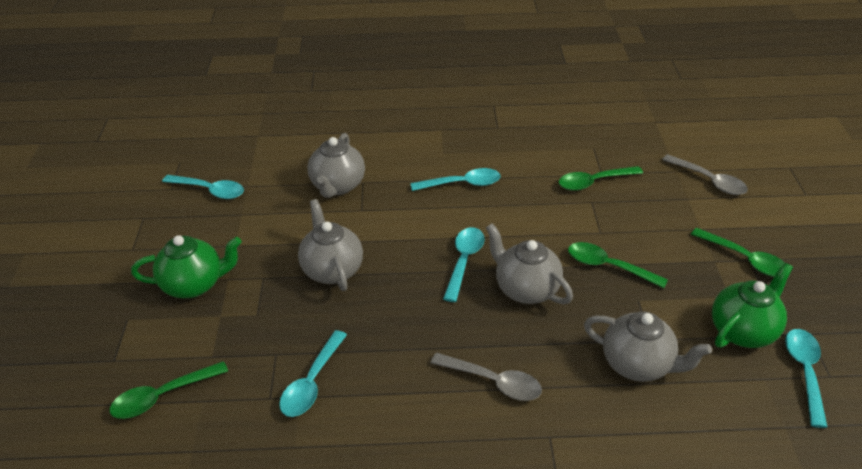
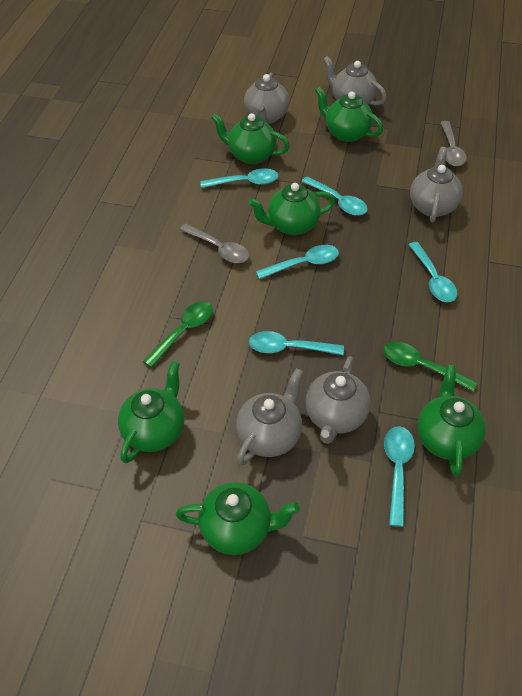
green spoon: [110,361,228,419] [559,166,643,191] [568,242,668,288] [691,228,785,277] = 4 -> [143,301,213,368] [383,342,477,391] = 2
green teapot: [131,235,242,298] [712,263,793,348] = 2 -> [118,361,184,463] [176,482,300,555] [211,113,290,164] [248,183,335,235] [315,87,383,142] [417,365,486,476] = 6
grey teapot: [298,199,363,291] [307,133,365,198] [486,223,573,304] [584,311,712,382] = 4 -> [236,368,303,465] [244,73,289,124] [305,356,371,444] [323,56,387,105] [410,147,463,222] = 5
turquoise spoon: [162,175,244,199] [279,330,347,417] [410,168,501,191] [443,227,485,302] [785,329,828,428] = 5 -> [200,169,279,188] [249,331,344,355] [256,245,339,279] [301,176,368,216] [384,426,415,527] [408,242,457,302] = 6

